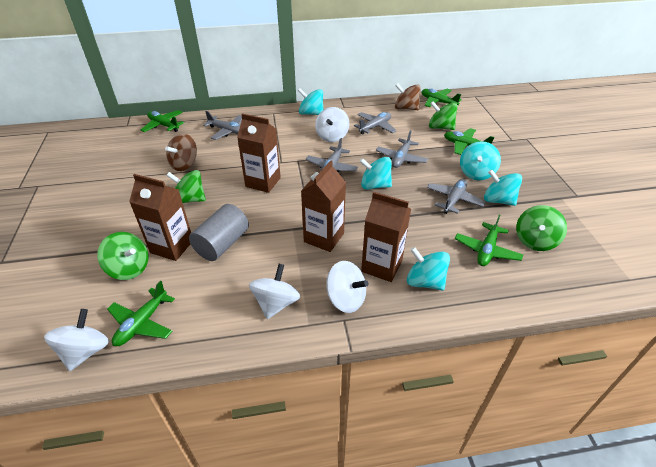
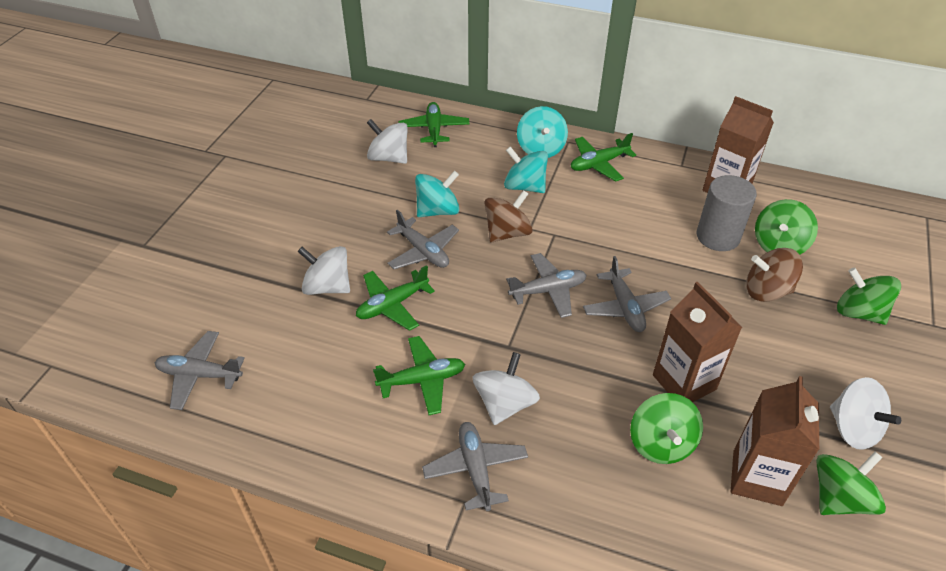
brown carton: [129,174,191,261] [237,113,281,193] [301,160,346,252] [361,192,411,282] = 4 -> [653,281,742,402] [702,96,774,193] [731,376,819,506] = 3
green plane: [107,281,175,346] [141,110,184,132] [422,88,462,107] [444,128,494,155] [455,215,523,266] = 5 -> [356,265,435,331] [373,336,465,415] [398,102,469,147] [571,133,636,182] = 4
turquoise spinning top: [298,88,323,115] [360,157,392,190] [407,247,450,291] [460,141,501,180] [484,170,522,206] = 5 -> [415,171,459,217] [504,146,548,193] [517,106,568,158] = 3

